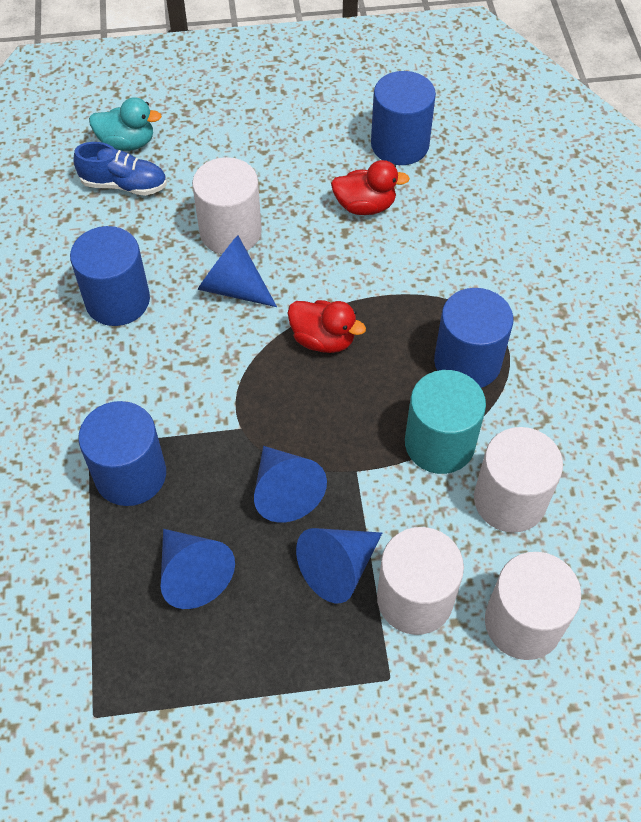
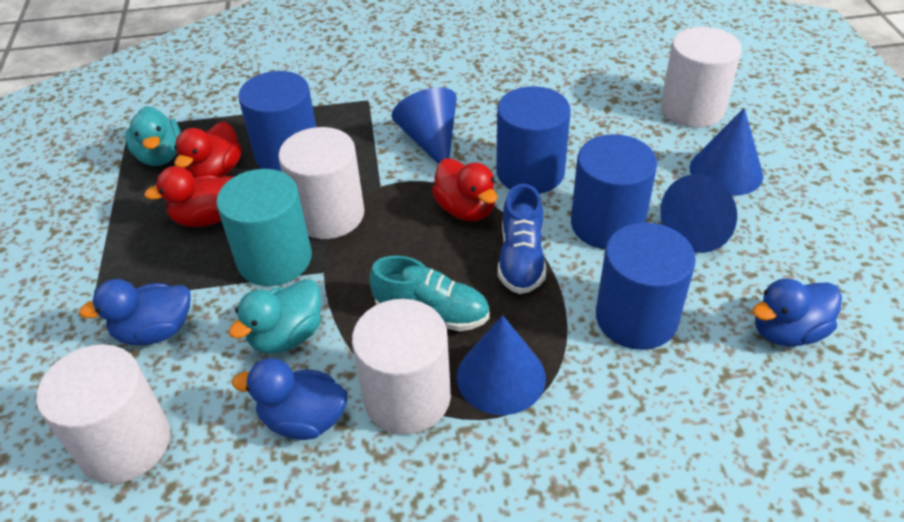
blue duck: none = 0 -> [79,279,190,345] [232,358,347,440] [752,279,842,347] = 3
red duck: [288,300,366,353] [331,160,410,215] = 2 -> [144,166,235,227] [174,121,242,178] [432,158,497,221] = 3
turquoise duck: [89,97,162,151] = 1 -> [125,106,181,166] [228,279,321,354] = 2
turquoise shoe: none = 0 -> [369,255,490,331] = 1

